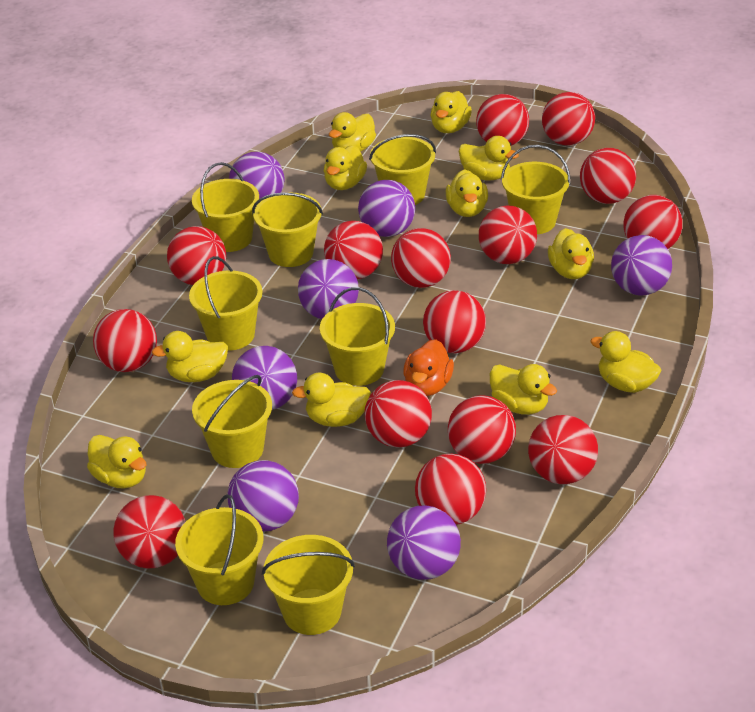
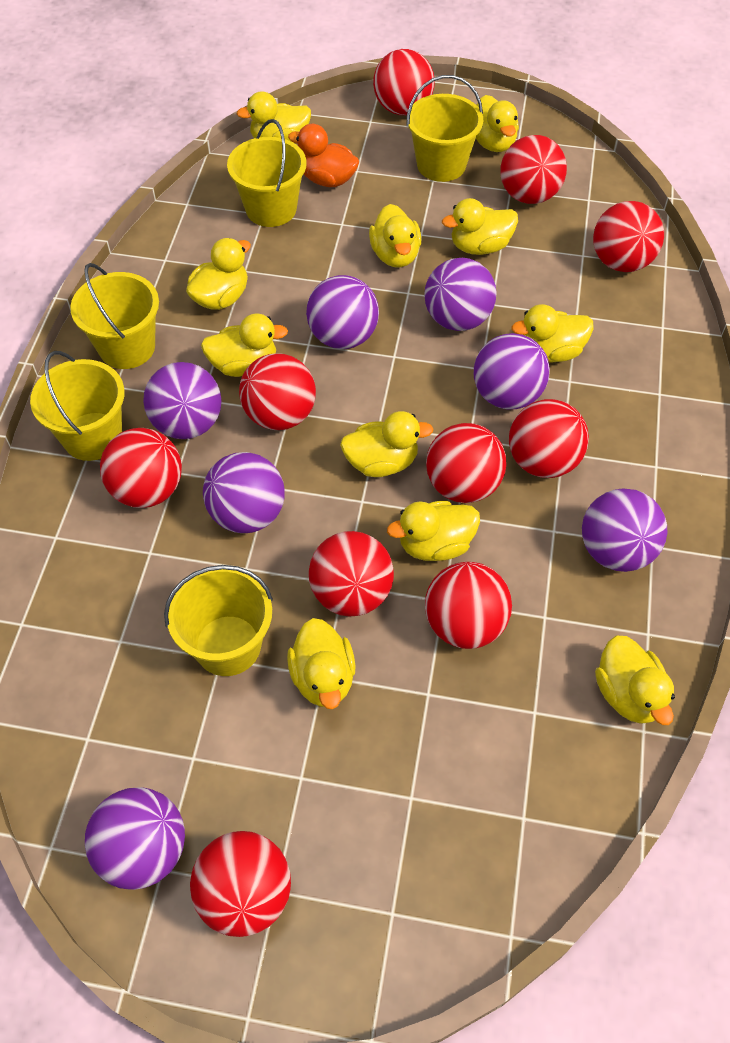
red ball: [93,309,157,372] [113,495,186,568] [167,226,226,285] [324,221,383,279] [365,380,432,448] [391,228,451,288] [415,454,486,525] [423,290,486,353] [448,395,516,464] [476,94,529,146] [479,205,537,264] [528,415,598,484] [542,92,595,146] [580,148,636,204] [624,195,683,249] = 15 -> [100,428,182,508] [190,831,291,937] [239,353,316,430] [309,531,394,617] [373,49,435,115] [425,562,512,649] [426,423,506,503] [500,135,567,204] [509,399,589,478] [593,201,664,272] = 10
yellow bucket: [175,494,263,605] [189,256,263,351] [192,162,259,252] [192,375,272,468] [252,193,323,267] [262,535,355,635] [320,287,395,386] [369,134,436,205] [501,145,571,234] = 9 -> [30,351,125,461] [70,263,159,369] [164,565,273,676] [227,119,306,227] [406,75,483,182] = 5

